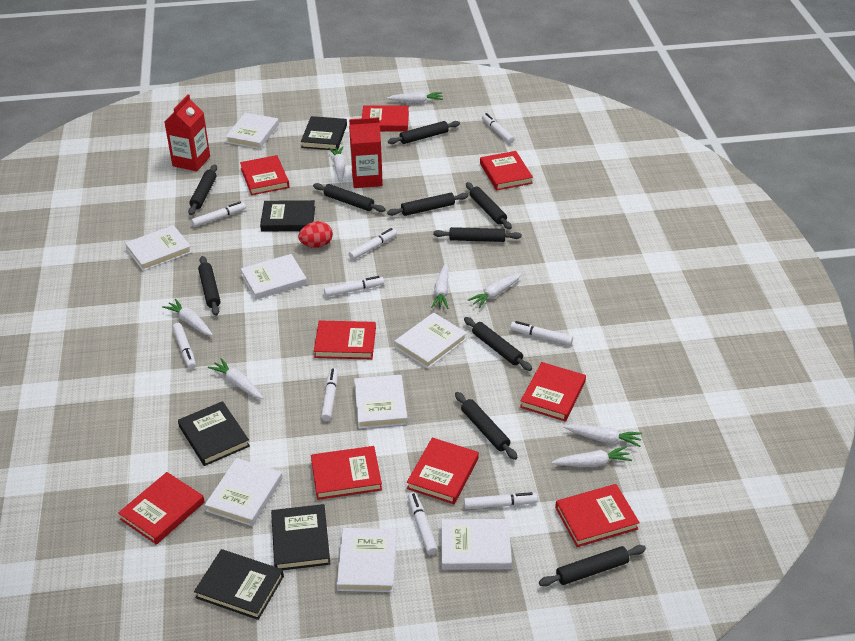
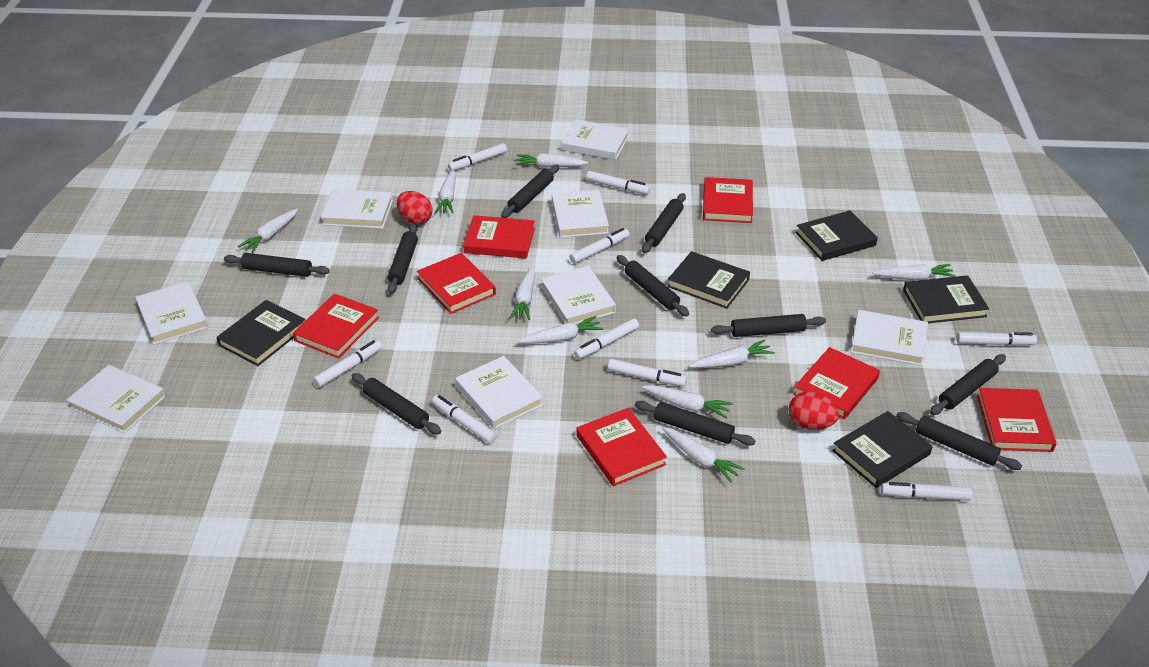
red book: [118,472,205,545] [240,155,289,195] [311,446,382,500] [314,321,376,359] [362,105,409,132] [407,438,479,504] [480,151,533,190] [520,362,586,421] [555,484,640,547] = 9 -> [293,294,379,359] [417,253,496,314] [463,215,535,258] [576,408,667,486] [703,177,753,223] [793,347,880,419] [977,388,1056,452] = 7
red carton: [165,94,210,171] [349,117,383,188] = 2 -> none = 0
red egg: [298,221,333,248] = 1 -> [397,191,432,225] [789,392,839,430] = 2
white carrot: [162,299,213,336] [208,358,263,399] [329,146,346,182] [387,92,443,103] [431,264,448,309] [468,273,522,308] [552,446,632,467] [563,424,642,447] = 8 -> [238,209,298,253] [434,169,456,214] [509,266,535,320] [515,153,588,167] [518,316,603,344] [642,385,733,419] [662,427,745,483] [689,340,775,368] [872,264,956,280] = 9

